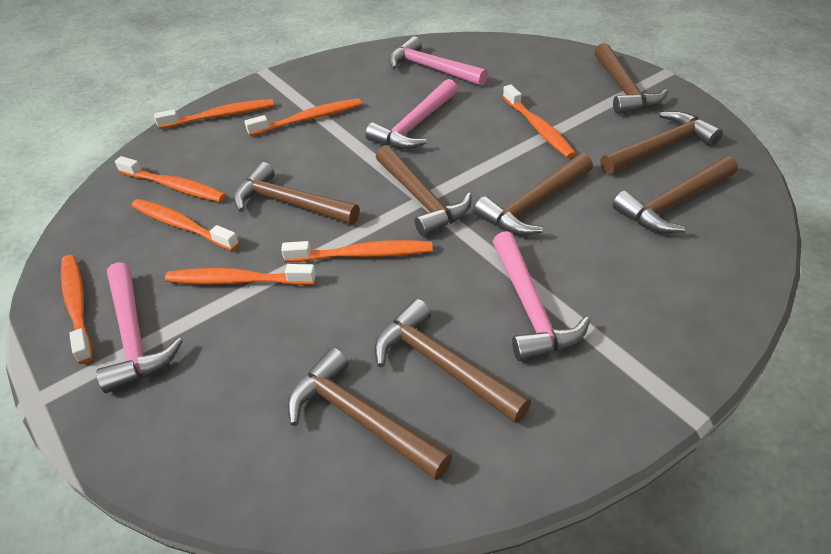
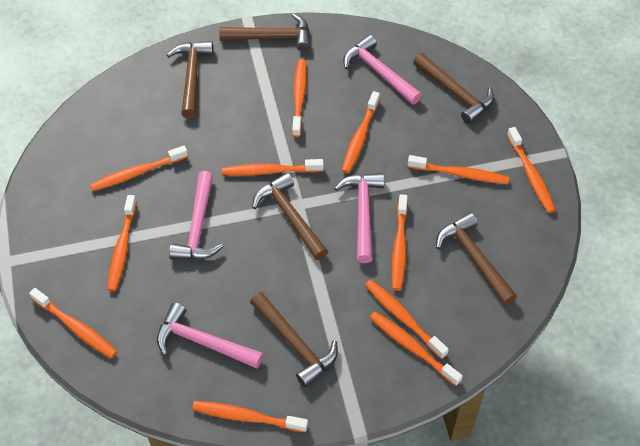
brown hammer: [234,162,360,225] [287,348,452,481] [374,299,531,423] [376,145,472,237] [474,153,593,235] [594,43,668,114] [600,111,723,174] [612,156,738,233] = 8 -> [167,41,213,118] [219,13,310,51] [250,292,338,388] [252,173,328,260] [413,53,494,124] [436,212,517,305] = 6
orange toothbrush: [61,255,93,364] [115,156,226,202] [131,199,239,251] [154,99,274,129] [165,264,316,285] [244,98,362,136] [281,240,433,262] [503,84,576,158] = 8 -> [29,288,117,358] [90,146,188,191] [107,195,137,291] [192,401,308,432] [222,159,324,176] [292,59,307,137] [342,91,380,173] [365,280,449,359] [369,311,463,386] [391,194,408,291] [408,155,509,184] [507,127,556,213] = 12

